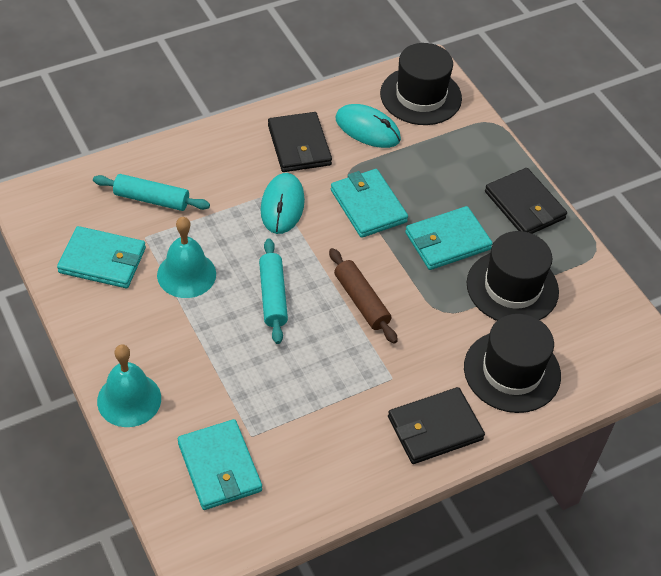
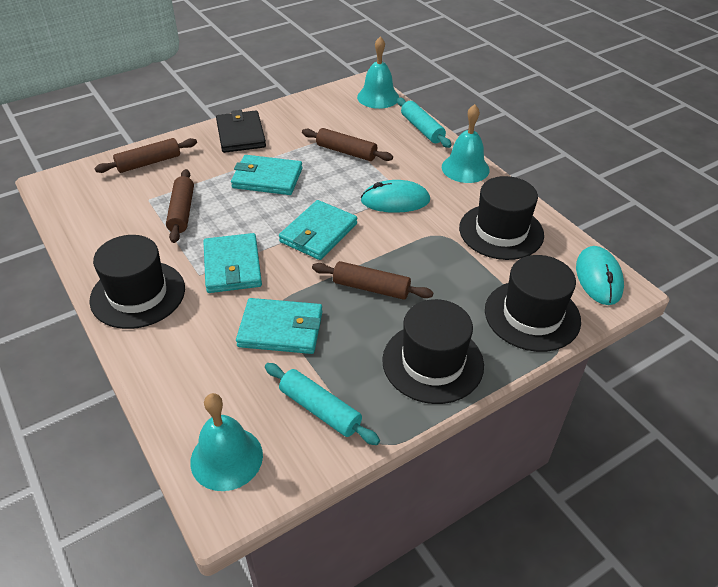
black hat: [380,43,462,125] [464,314,561,413] [467,231,559,321] = 3 -> [89,235,185,329] [382,299,484,404] [459,176,544,260] [485,255,581,352] = 4
black wallet: [268,112,332,172] [388,387,485,464] [485,168,567,234] = 3 -> [216,110,266,153] = 1
brown rolling pin: [329,248,398,344] = 1 -> [94,138,197,173] [166,169,194,243] [302,128,393,161] [312,261,433,300] = 4
turquoise bell: [97,345,161,427] [157,217,216,298] = 2 -> [190,393,263,491] [357,36,399,109] [442,104,490,183] = 3

